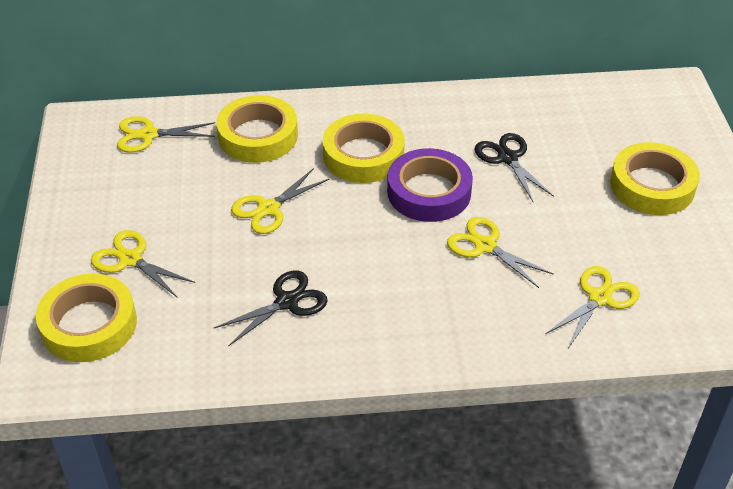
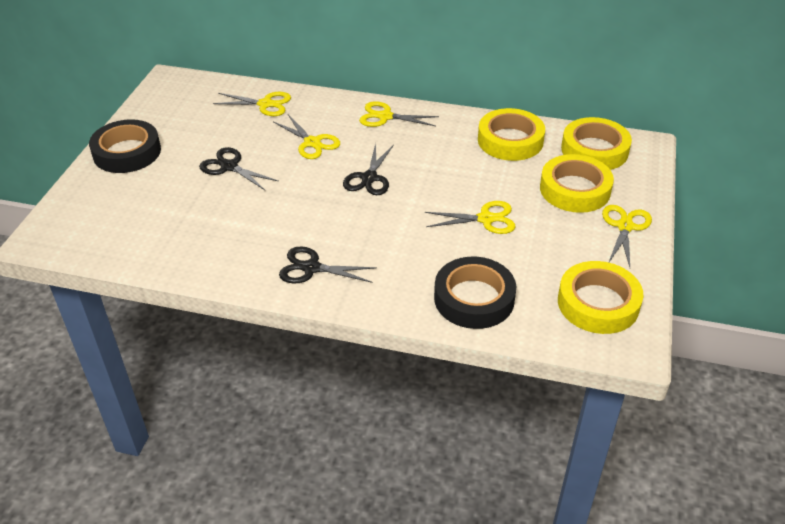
black scissors: [214,270,328,346] [474,133,554,202] = 2 -> [199,147,278,191] [279,246,377,284] [343,143,394,195] = 3
black tape: none = 0 -> [89,119,161,173] [434,257,516,329] = 2
purple tape: [387,148,473,222] = 1 -> none = 0

